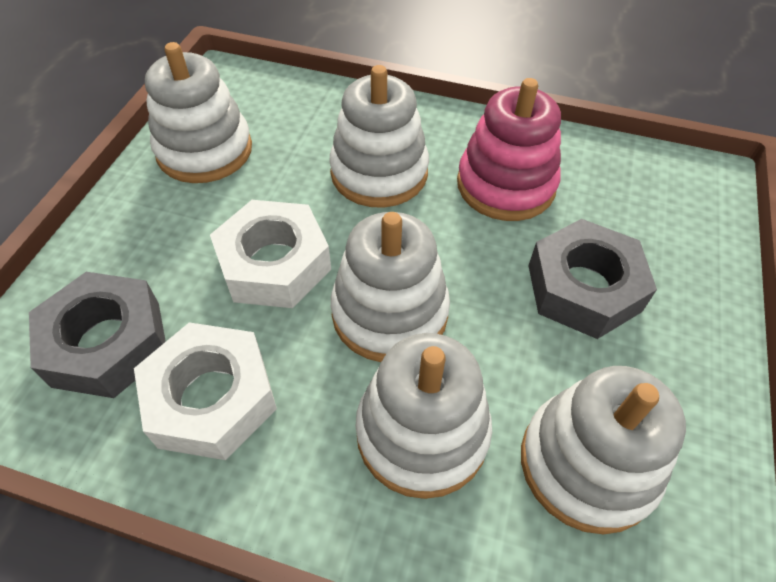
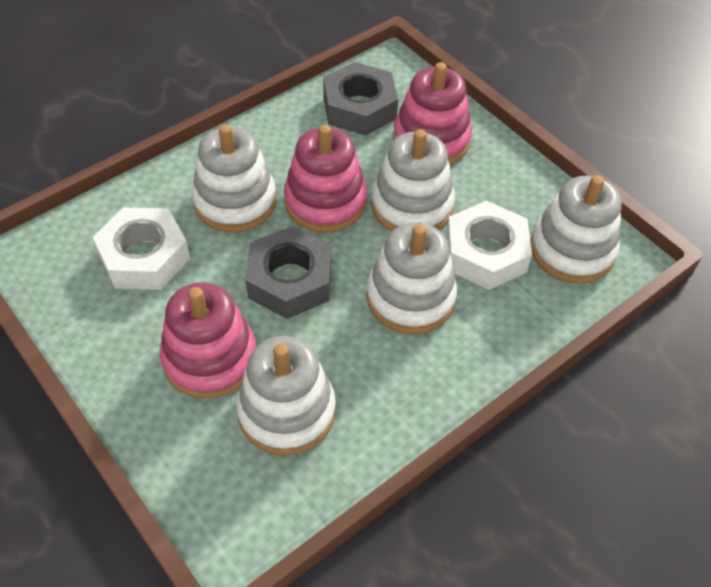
pink stacking toy: [457,78,561,221] = 1 -> [160,282,256,399] [284,125,367,233] [393,62,472,165] = 3

